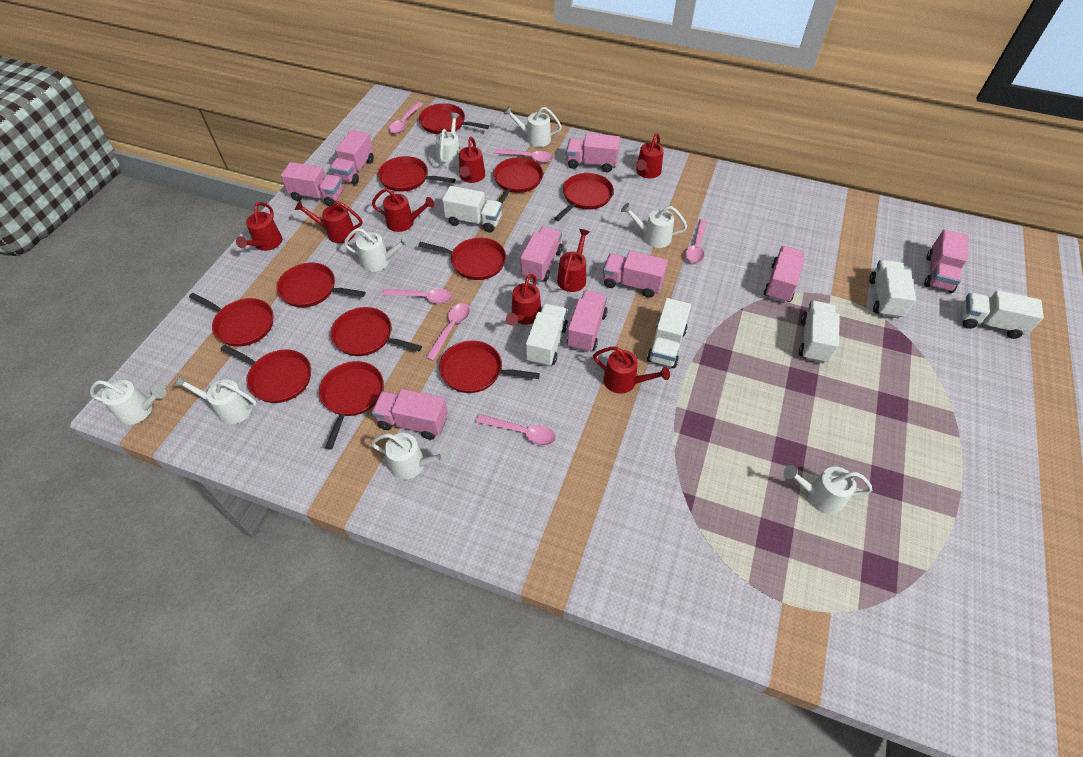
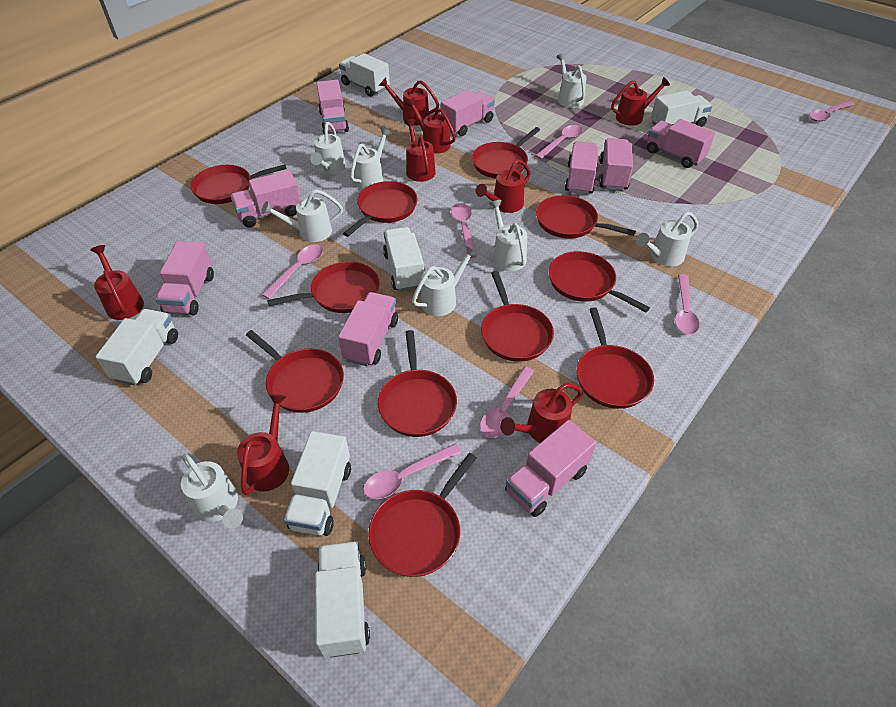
pink spoon: [382,289,453,304] [389,102,423,133] [425,303,470,361] [476,414,556,446] [494,149,553,163] [685,219,707,263] = 6 -> [262,244,323,299] [363,444,462,499] [451,203,477,258] [480,367,534,438] [535,125,582,159] [675,274,700,335] [809,101,855,122] = 7

